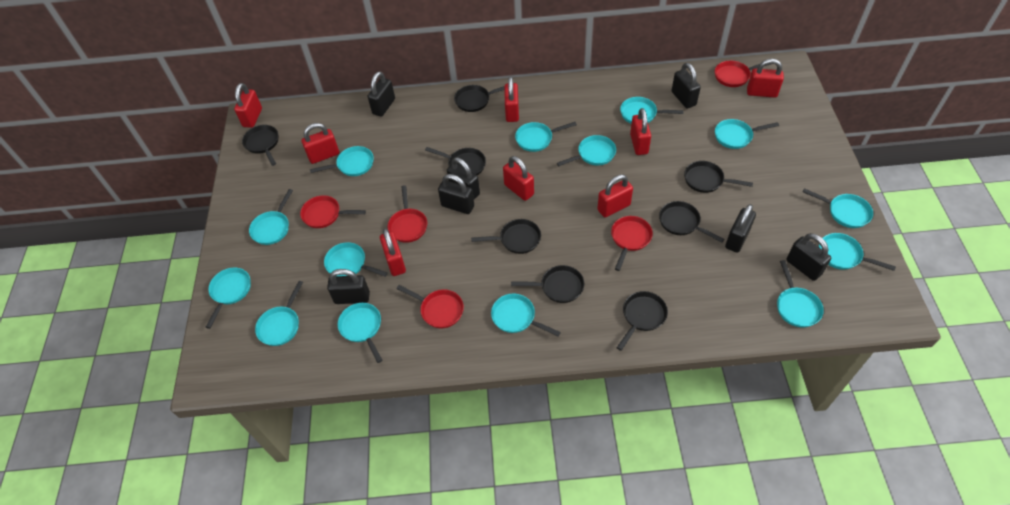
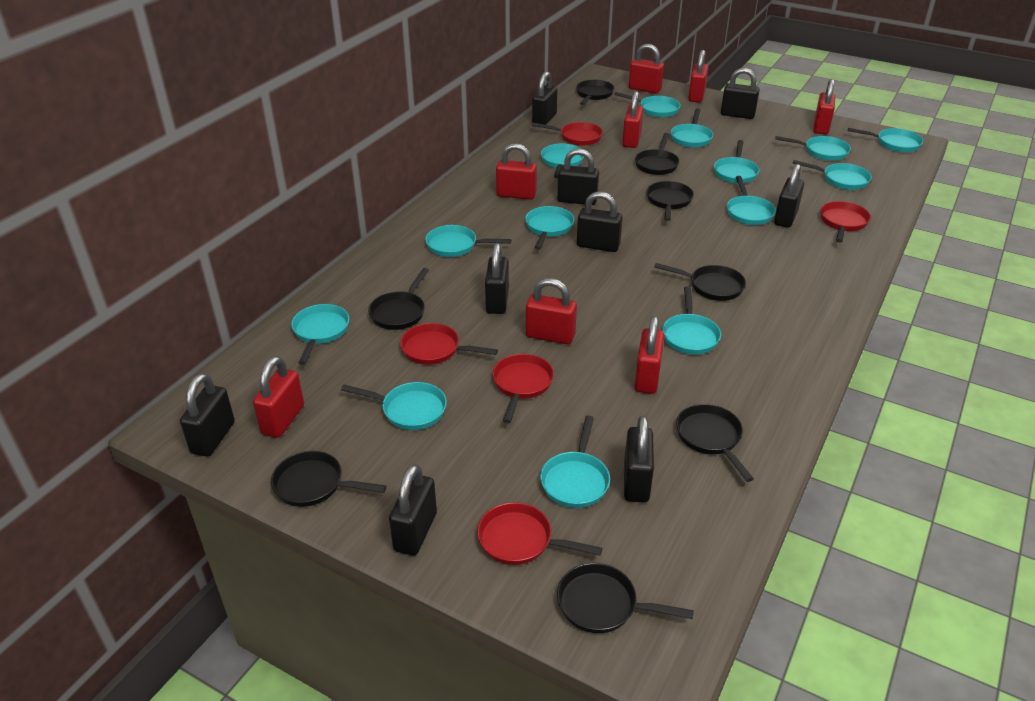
black padlock: [327,269,370,304] [368,72,395,116] [438,174,474,214] [447,157,480,199] [672,63,701,109] [725,204,756,253] [786,233,831,281] = 7 -> [180,373,235,457] [389,464,437,556] [485,243,509,314] [532,71,557,125] [557,148,599,205] [577,192,623,252] [624,415,654,502] [721,68,760,119] [774,164,804,228] = 9

